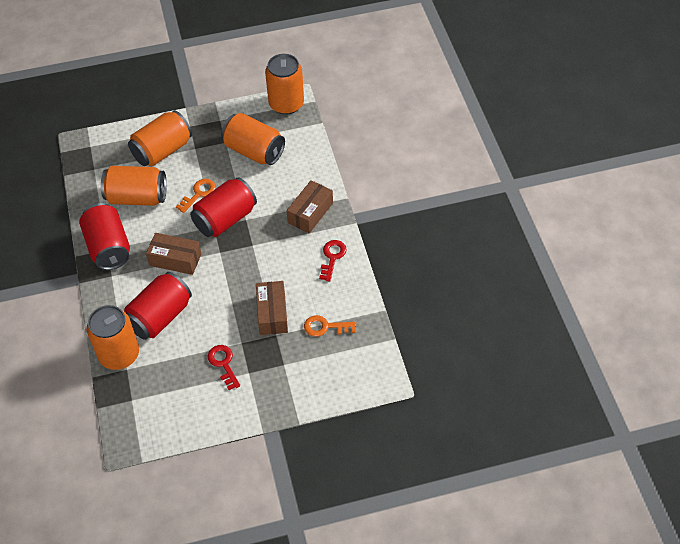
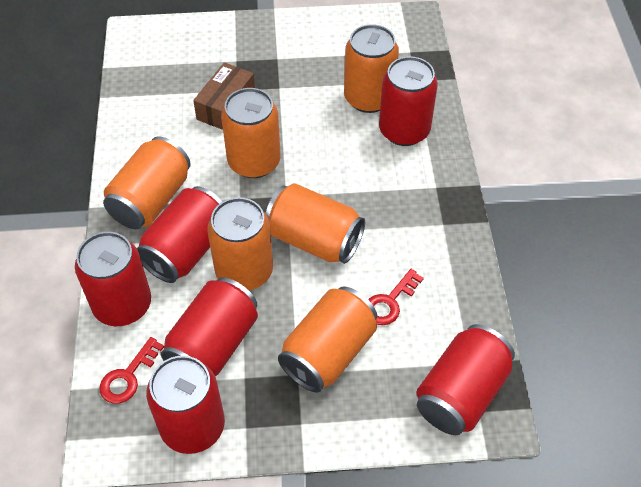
brown box: [146,233,201,275] [256,281,288,335] [286,180,333,234] = 3 -> [193,62,255,130] = 1
orange can: [87,305,139,370] [101,166,167,206] [128,110,192,167] [221,113,285,165] [265,54,304,115] = 5 -> [103,137,191,229] [207,197,273,290] [221,88,281,178] [265,183,365,264] [278,286,377,392] [344,24,399,113] = 6
orange key: [176,179,216,213] [304,315,356,337] = 2 -> none = 0
red can: [79,203,130,270] [124,272,192,340] [190,177,257,237] = 3 -> [75,232,151,326] [137,186,222,283] [146,356,225,454] [160,277,258,376] [379,56,438,146] [416,324,515,435] = 6

